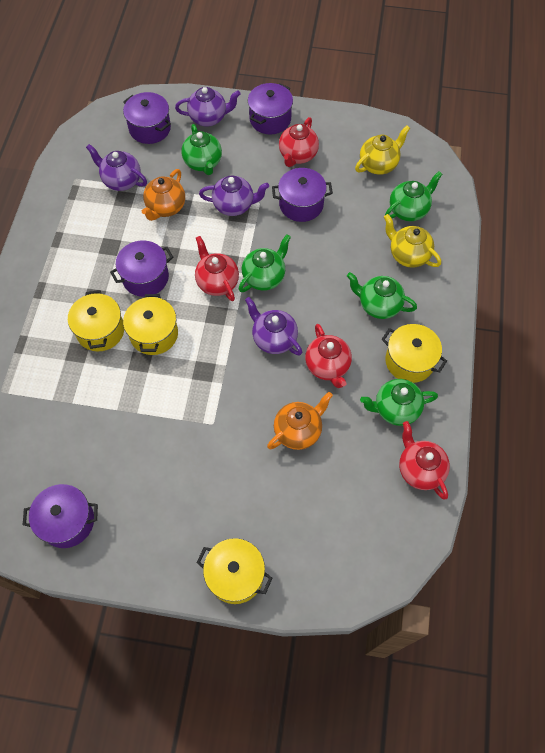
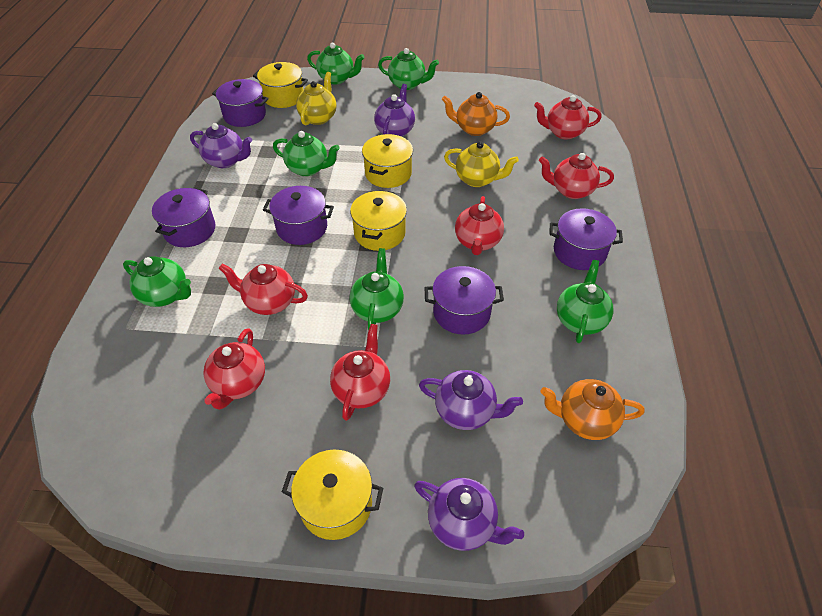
green teapot: [181,124,222,175] [239,234,291,292] [347,272,417,319] [360,379,438,426] [385,171,442,221] = 5 -> [123,256,191,307] [273,131,340,176] [307,43,365,84] [350,248,404,331] [378,48,439,90] [557,260,613,343] = 6
red teapot: [195,236,239,301] [279,117,319,167] [305,324,352,388] [399,421,450,499] = 4 -> [203,328,265,410] [219,264,308,315] [330,324,390,421] [455,196,504,255] [534,95,602,139] [539,153,614,199] = 6

